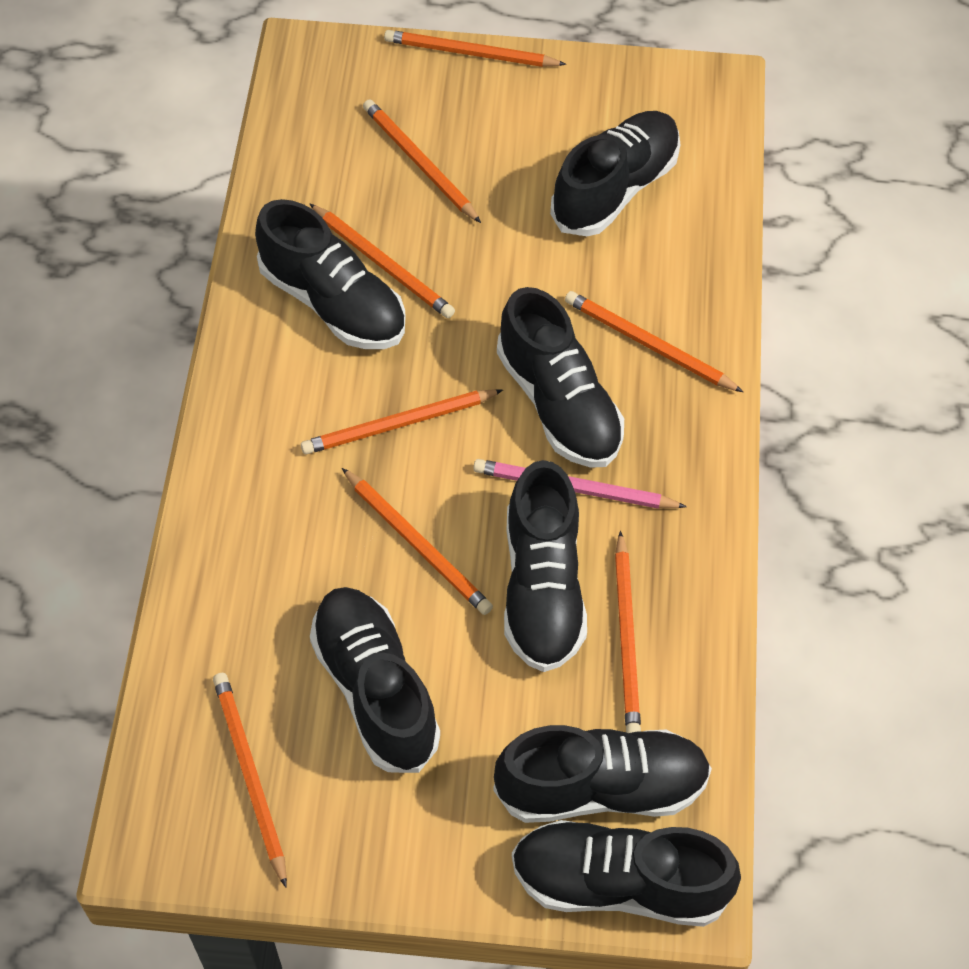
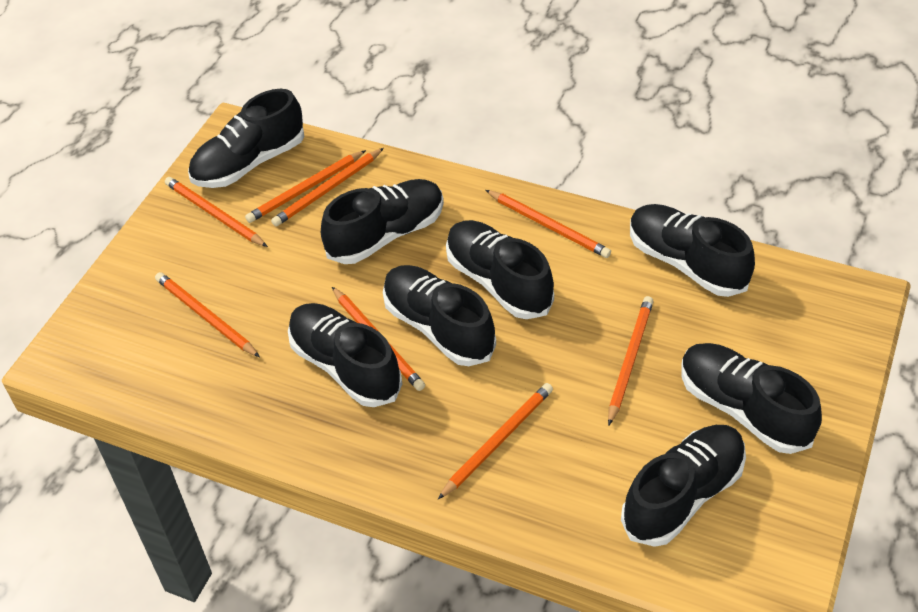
black shoe: [255,199,406,349] [310,587,440,773] [493,725,712,823] [497,287,624,468] [504,460,587,672] [512,820,741,927] [550,111,681,236] = 7 -> [188,89,304,188] [288,303,402,407] [321,179,444,264] [383,265,496,366] [446,220,554,319] [621,425,746,547] [630,204,755,297] [681,343,822,454] = 8
pink pencil: [473,459,687,509] = 1 -> none = 0

